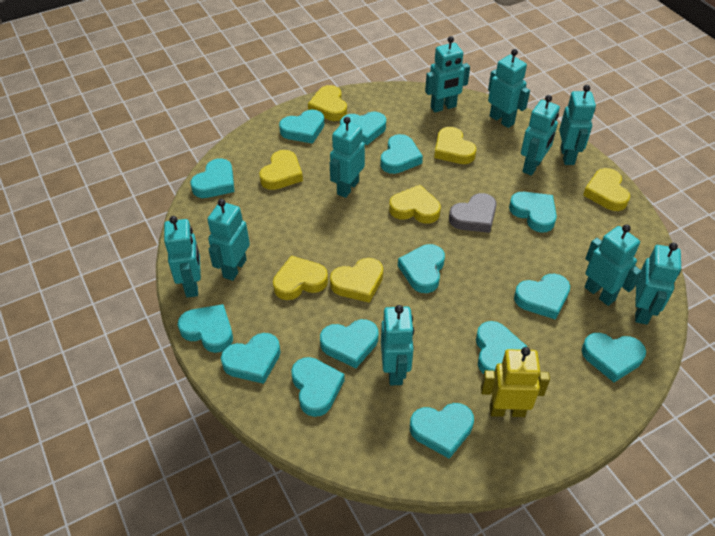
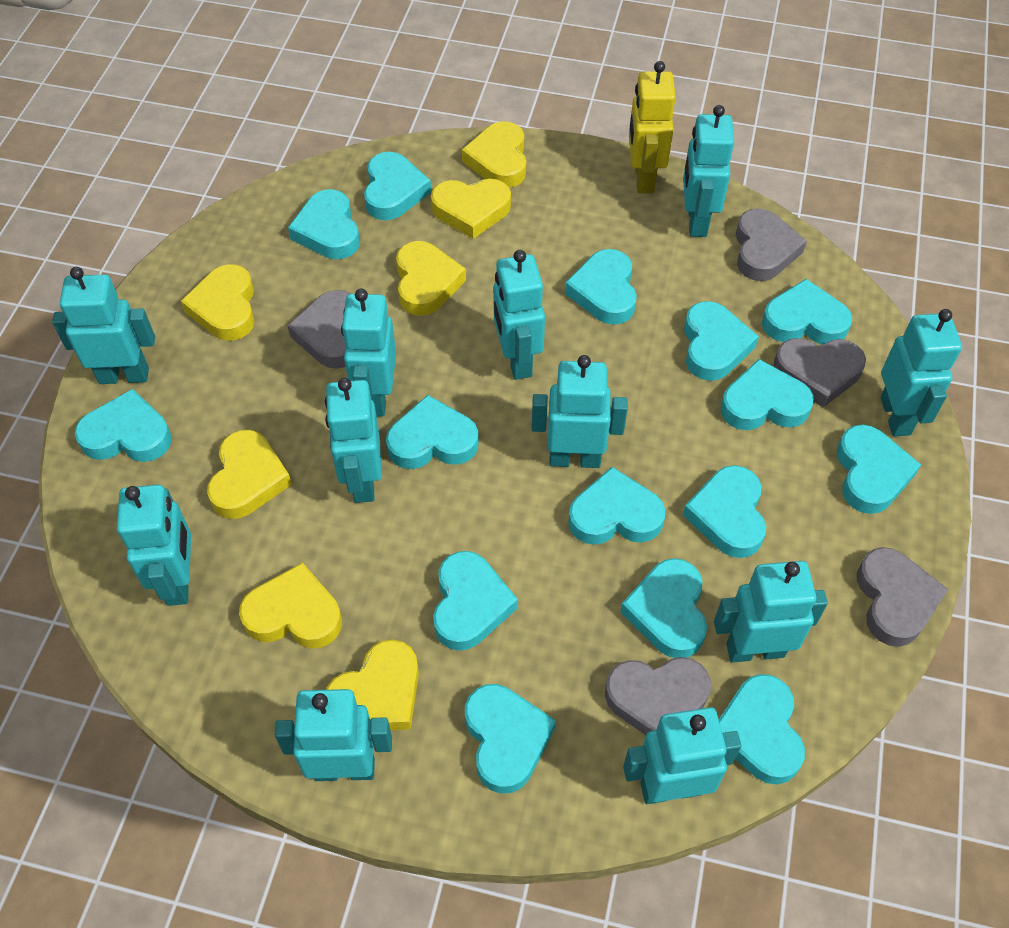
grey heart: [449,193,497,233] = 1 -> [287,290,351,369] [605,657,711,735] [736,208,807,281] [774,338,866,407] [857,547,949,647] = 5
turquoise heart: [178,304,233,353] [190,158,234,198] [221,333,280,384] [279,109,324,144] [291,357,345,417] [320,319,378,368] [340,112,386,145] [380,134,423,174] [398,244,445,293] [410,403,474,459] [476,321,528,374] [509,192,557,233] [514,273,570,320] [582,333,646,382] = 14 -> [75,389,171,462] [288,189,360,259] [364,152,431,220] [386,395,479,469] [433,551,518,651] [465,684,556,794] [565,249,637,325] [568,467,666,545] [620,558,707,658] [683,465,766,558] [684,301,759,381] [719,674,805,785] [721,359,814,430] [762,279,852,344] [837,424,921,514] = 15
turquoise robot: [164,216,201,298] [207,199,250,281] [330,117,365,198] [381,305,414,385] [425,36,470,112] [488,49,530,128] [521,95,560,176] [559,85,596,165] [585,225,642,306] [635,243,681,325] = 10 -> [52,267,155,384] [117,485,191,606] [275,689,392,781] [325,378,382,503] [341,288,396,417] [493,250,545,380] [532,355,628,468] [623,707,741,804] [683,105,734,237] [714,561,828,663] [880,309,962,436] = 11

